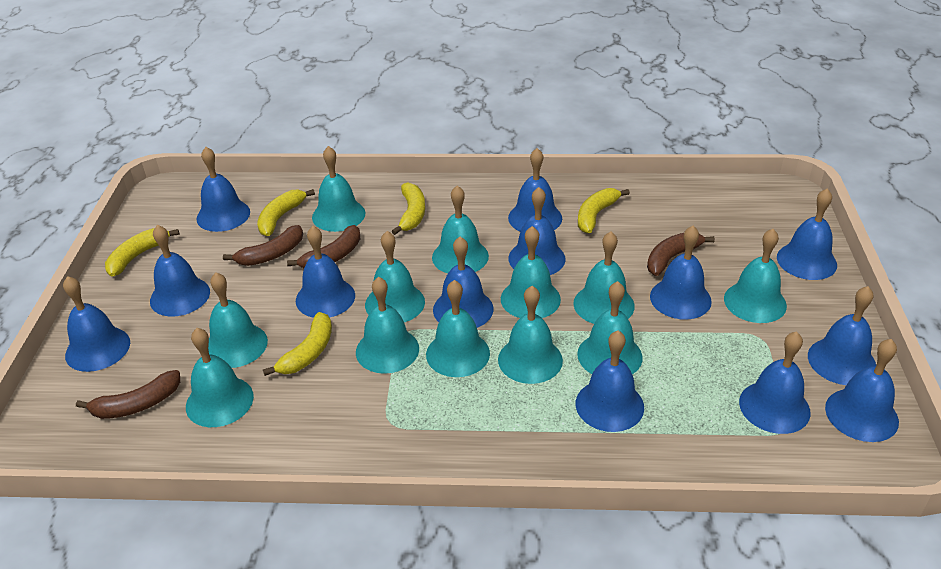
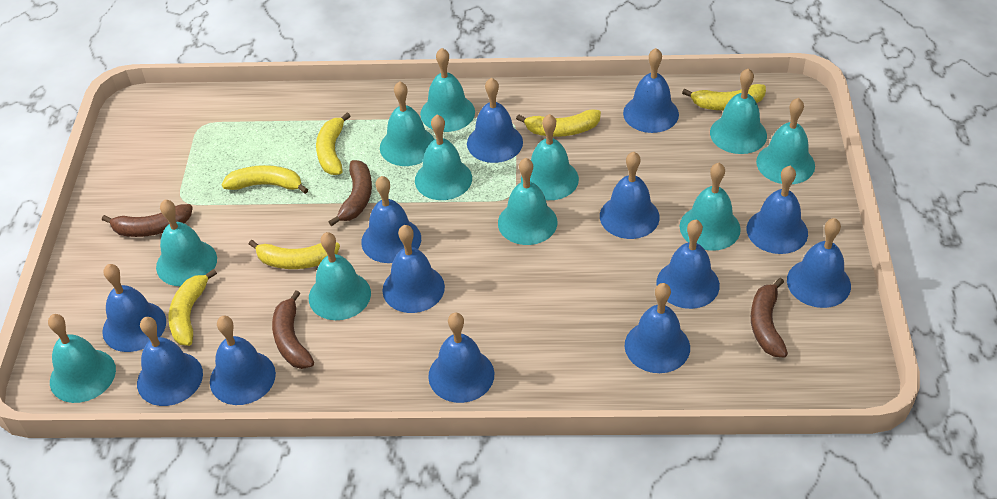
turquoise bell: [186,328,254,427] [208,273,268,368] [312,146,365,232] [356,277,419,374] [365,231,425,322] [426,280,490,377] [432,185,489,273] [498,286,563,384] [501,226,561,318] [573,232,635,324] [577,281,643,374] [724,229,787,323] = 12 -> [48,314,116,403] [156,200,217,286] [309,232,371,320] [380,81,435,166] [415,115,472,200] [420,48,475,132] [498,158,558,245] [521,114,579,200] [679,163,741,251] [710,68,767,154] [756,98,815,185] = 11
yellow banana: [105,228,179,277] [257,189,315,236] [263,312,332,376] [392,182,425,235] [578,188,630,233] = 5 -> [168,269,217,346] [222,165,308,194] [249,240,340,269] [316,113,350,175] [516,109,601,137] [682,84,766,110] = 6

